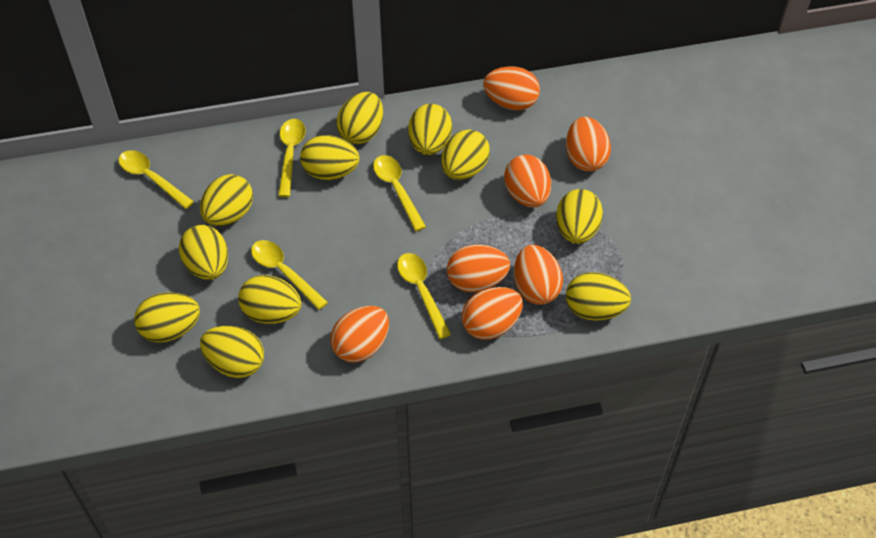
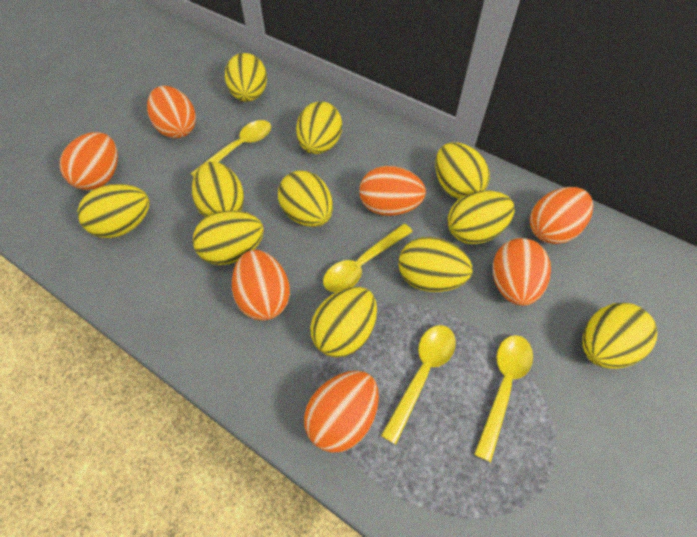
yellow spoon: [118,150,194,209] [251,240,328,310] [278,119,305,197] [373,155,426,231] [397,253,451,339] = 5 -> [190,120,271,177] [323,224,413,293] [381,325,456,445] [474,335,533,462] = 4

